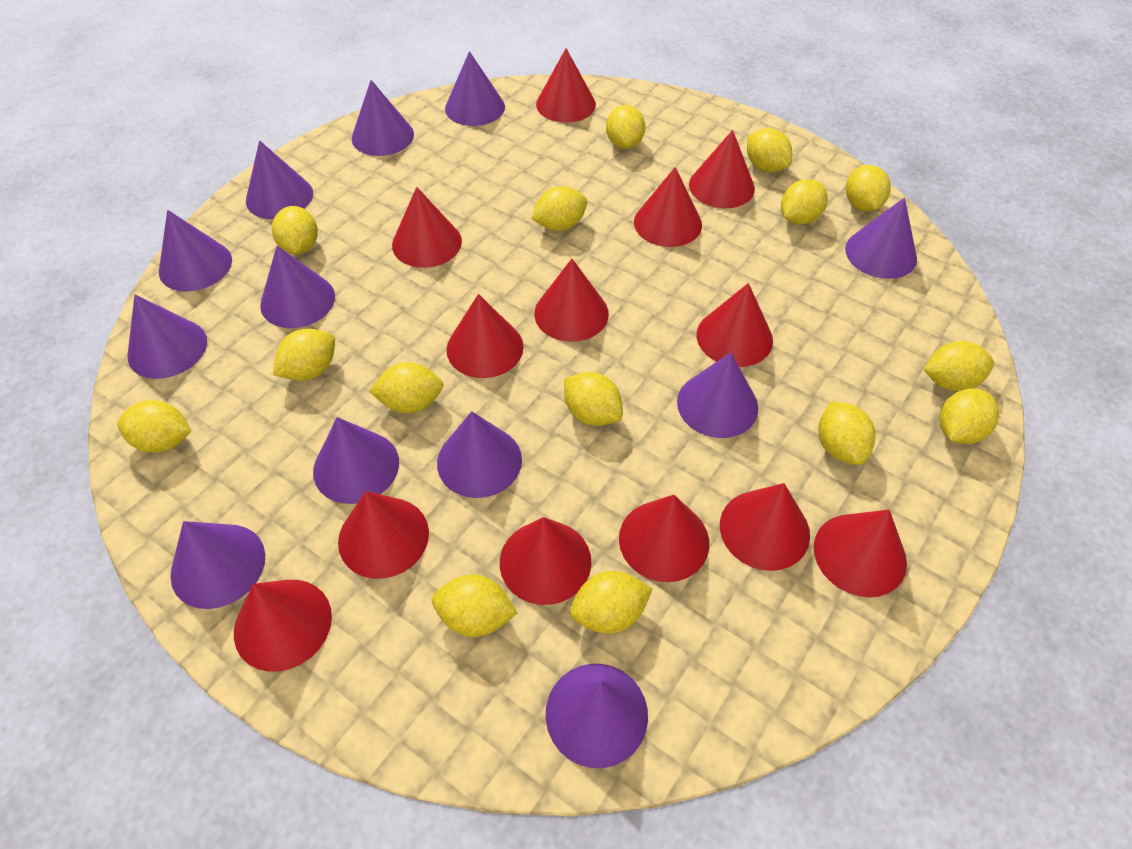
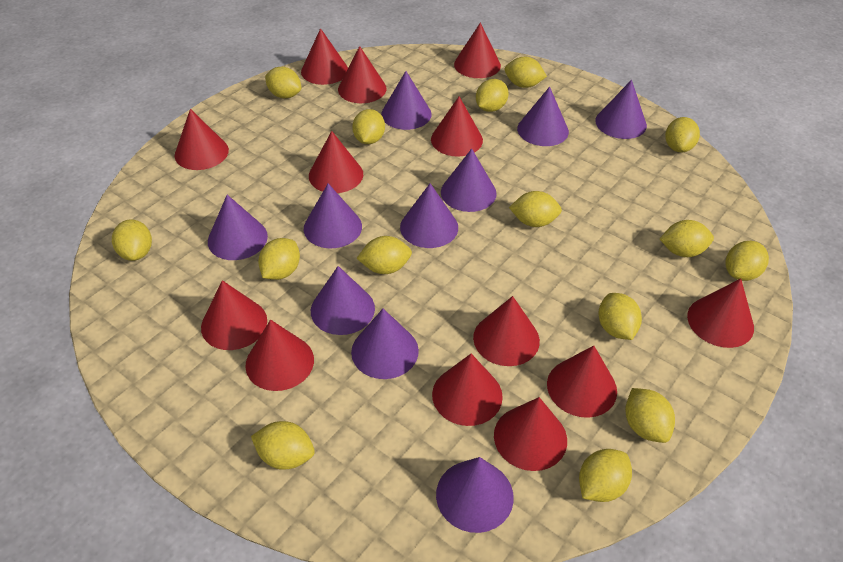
purple cone: [128,295,207,379] [159,210,232,292] [170,521,265,609] [246,140,313,219] [260,246,335,328] [313,417,399,504] [352,80,414,156] [437,411,522,498] [445,51,505,126] [546,664,648,768] [677,352,758,438] [845,198,917,279] = 12 -> [208,195,268,260] [304,183,362,248] [311,266,375,335] [351,309,419,379] [381,71,431,130] [400,183,458,248] [436,457,514,533] [441,149,497,212] [517,87,569,146] [595,80,647,139] = 10

